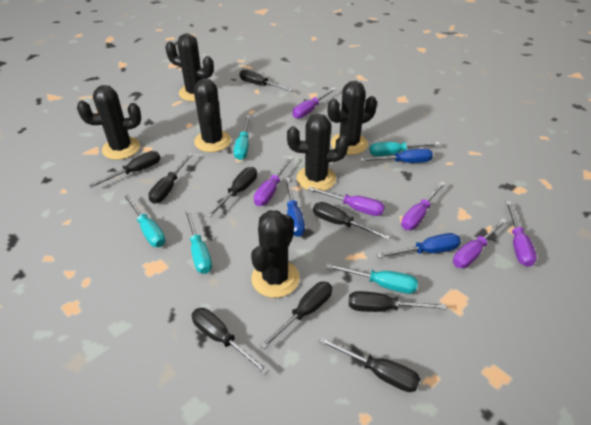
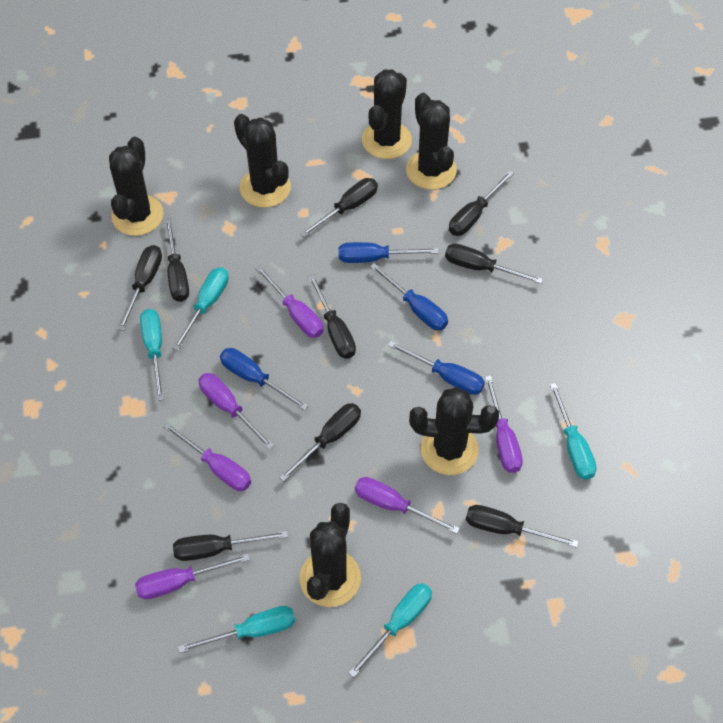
blue screwdriver: [285,178,305,237] [360,148,433,163] [376,233,461,259] = 3 -> [220,348,308,411] [339,242,439,263] [370,263,448,330] [388,341,485,395] = 4

